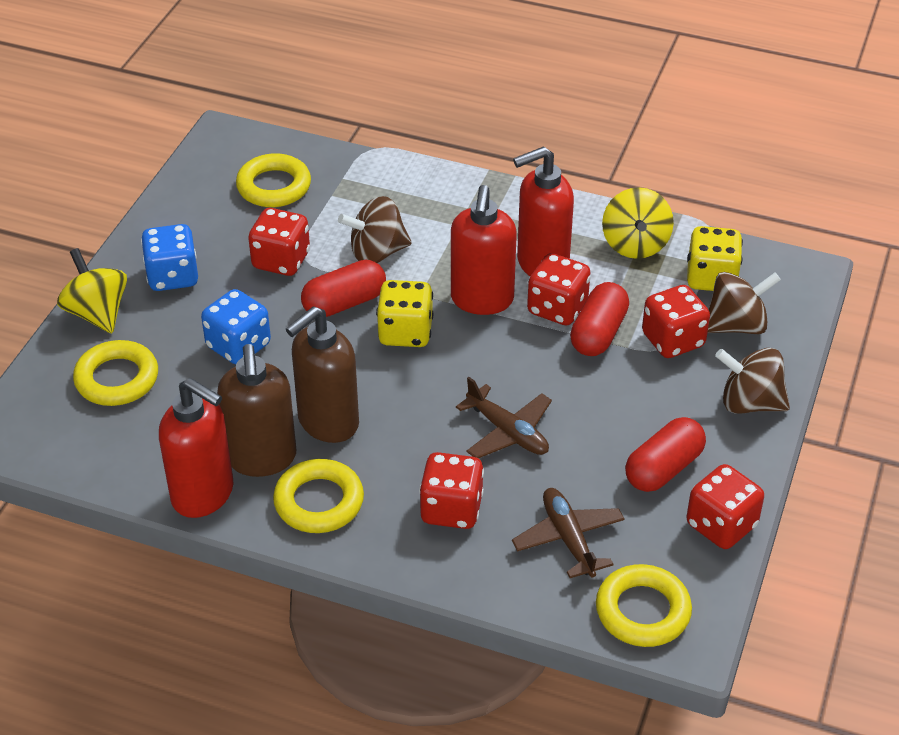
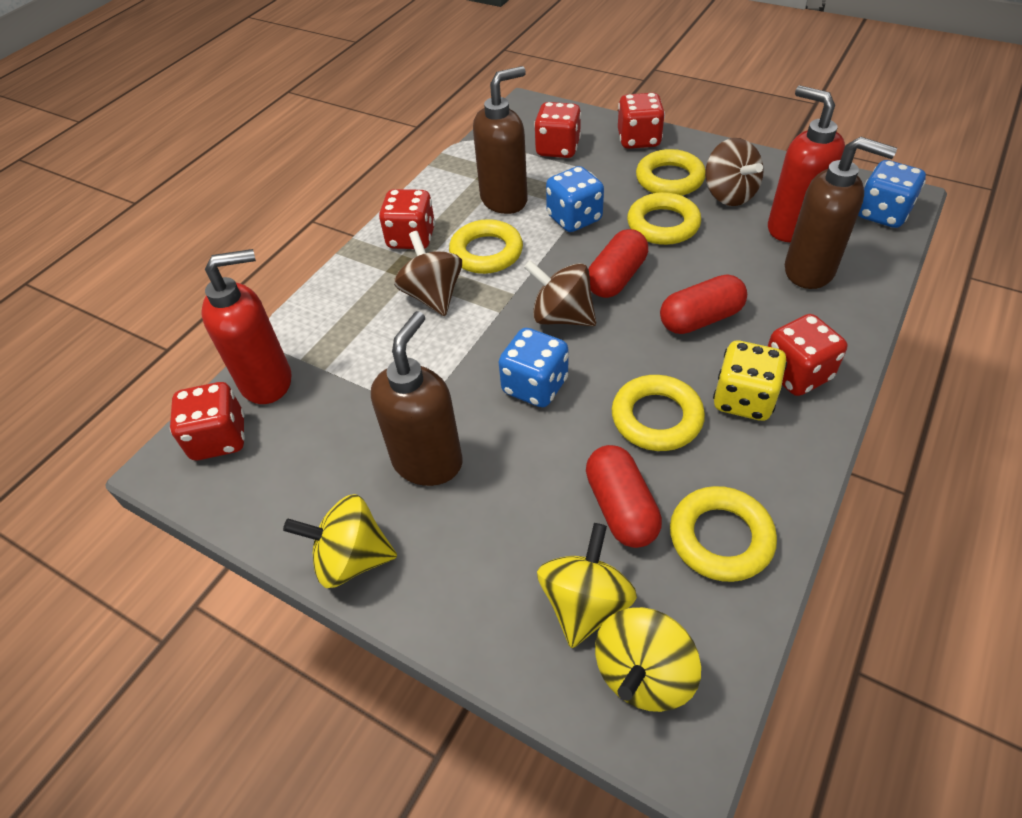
blue dice: [141,224,198,291] [201,289,271,364] = 2 -> [499,328,568,407] [546,166,604,232] [858,160,926,228] = 3
brown plane: [456,377,552,458] [512,488,625,578] = 2 -> none = 0
brown soap dispenser: [217,344,296,477] [286,306,359,443] = 2 -> [371,311,462,486] [473,66,528,214] [785,136,897,289] = 3
red soap dispenser: [159,378,233,518] [451,185,517,315] [513,146,574,276] = 3 -> [201,249,292,404] [768,86,845,242] = 2
yellow dice: [376,280,433,347] [687,226,743,291] = 2 -> [713,341,787,421] = 1
yellow ring: [73,340,158,406] [236,153,311,207] [273,459,364,533] [596,564,692,647] = 4 -> [449,219,523,274] [612,375,705,451] [627,192,701,245] [636,149,705,196] [670,486,777,582] = 5
yellow spinning top: [57,248,127,333] [602,187,674,259] = 2 -> [283,494,397,588] [537,523,637,648] [595,607,701,712] = 3

